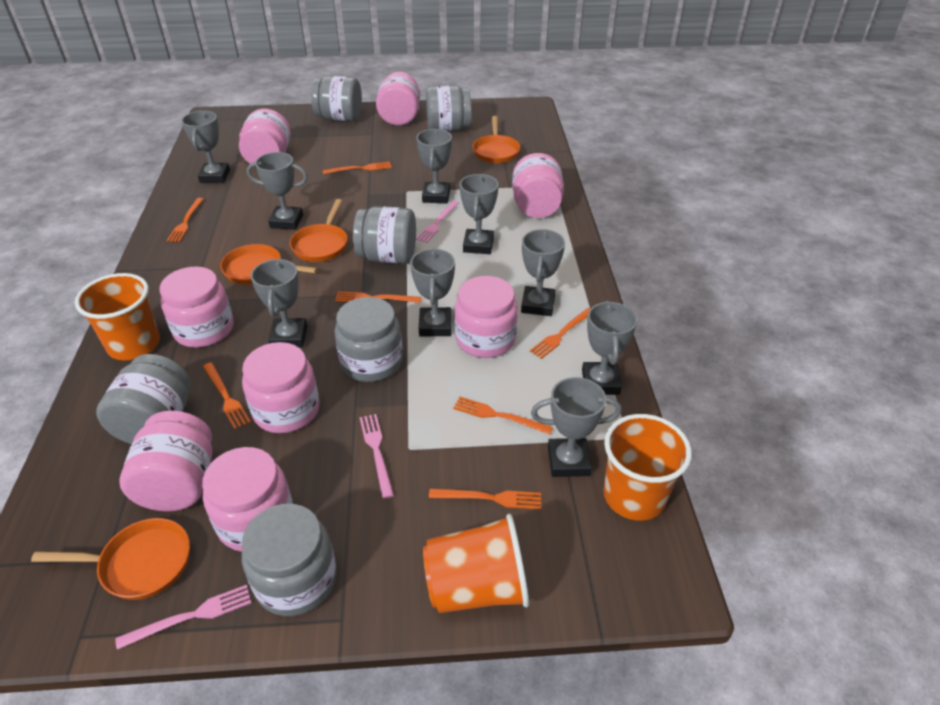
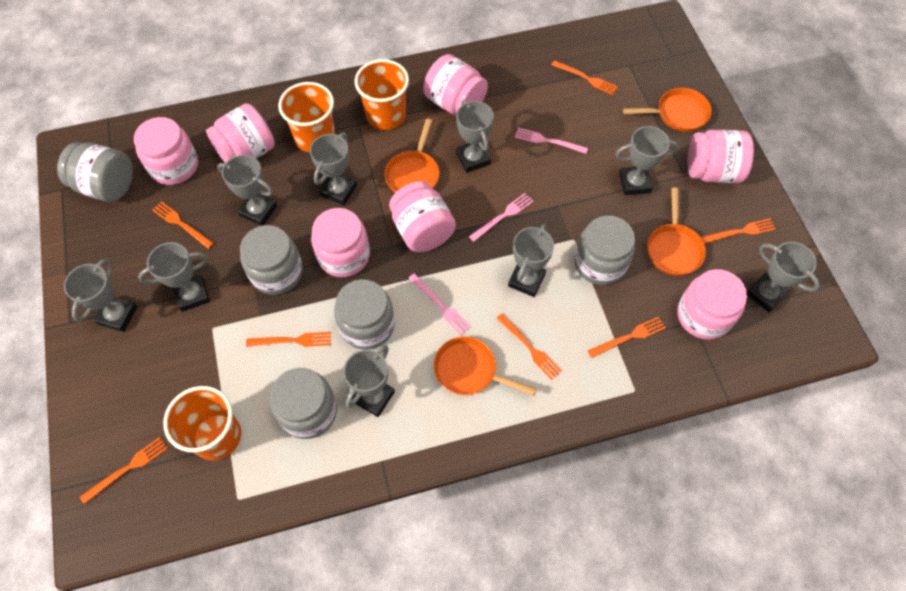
grey jar: [96,354,190,444] [242,504,337,616] [311,76,362,121] [334,297,403,382] [353,206,416,264] [426,85,471,131] = 6 -> [57,142,133,202] [240,225,303,295] [270,368,337,439] [334,279,395,350] [574,216,635,285] = 5
pink jar: [119,411,212,511] [159,267,234,348] [202,447,293,552] [239,109,291,164] [242,342,320,433] [376,72,420,126] [454,276,518,358] [512,153,564,218] = 8 -> [134,117,198,185] [206,103,275,163] [311,208,370,277] [389,181,456,252] [423,54,488,115] [677,269,747,340] [688,130,754,183] = 7

